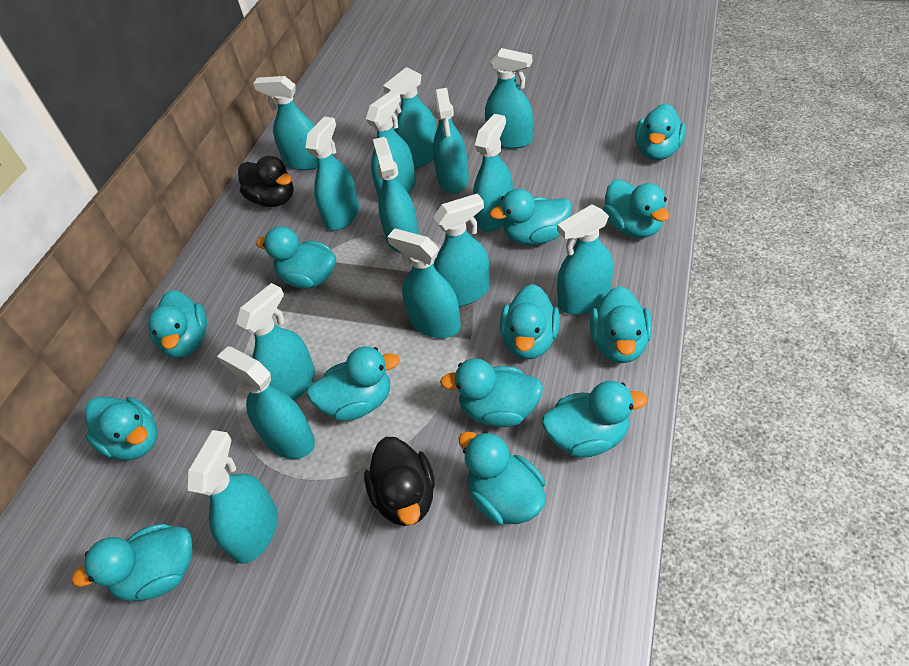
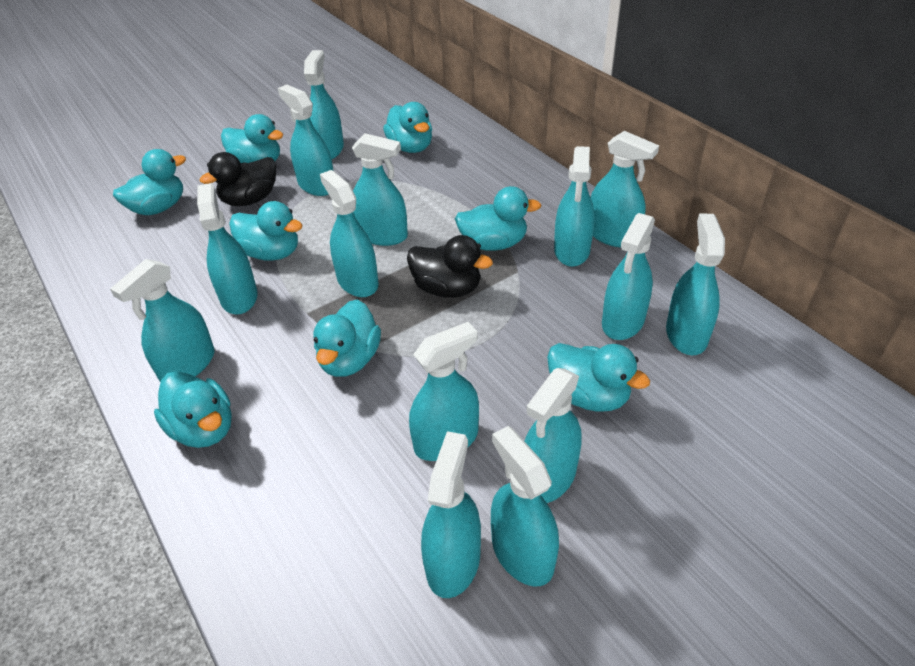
turquoise duck: [71,524,193,602] [85,397,158,461] [148,290,207,358] [256,226,336,289] [307,347,400,421] [440,358,543,427] [459,431,546,525] [490,189,572,245] [500,284,560,359] [542,381,648,457] [590,286,652,363] [603,179,669,238] [635,103,686,160] = 13 -> [113,149,186,215] [154,371,232,448] [221,114,284,163] [229,201,303,260] [313,300,381,377] [383,102,432,153] [455,186,541,251] [547,343,650,412] = 8

